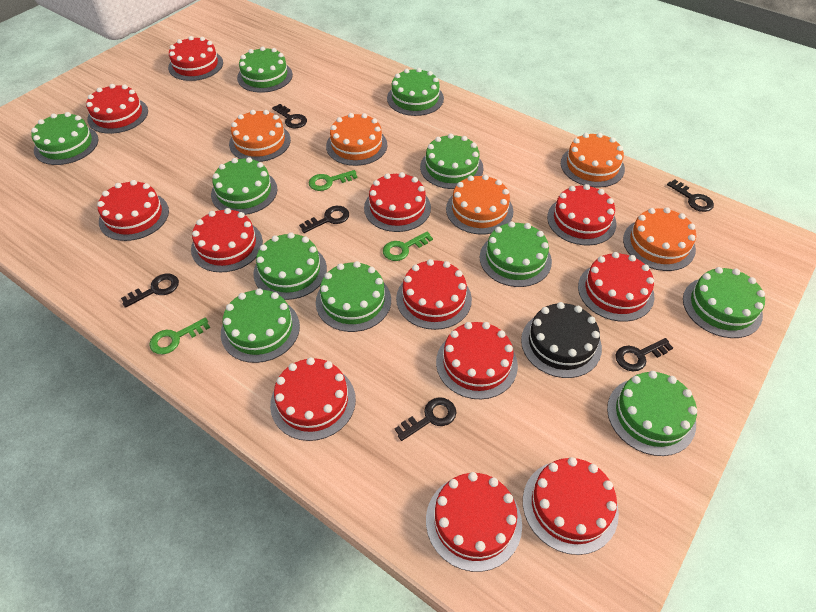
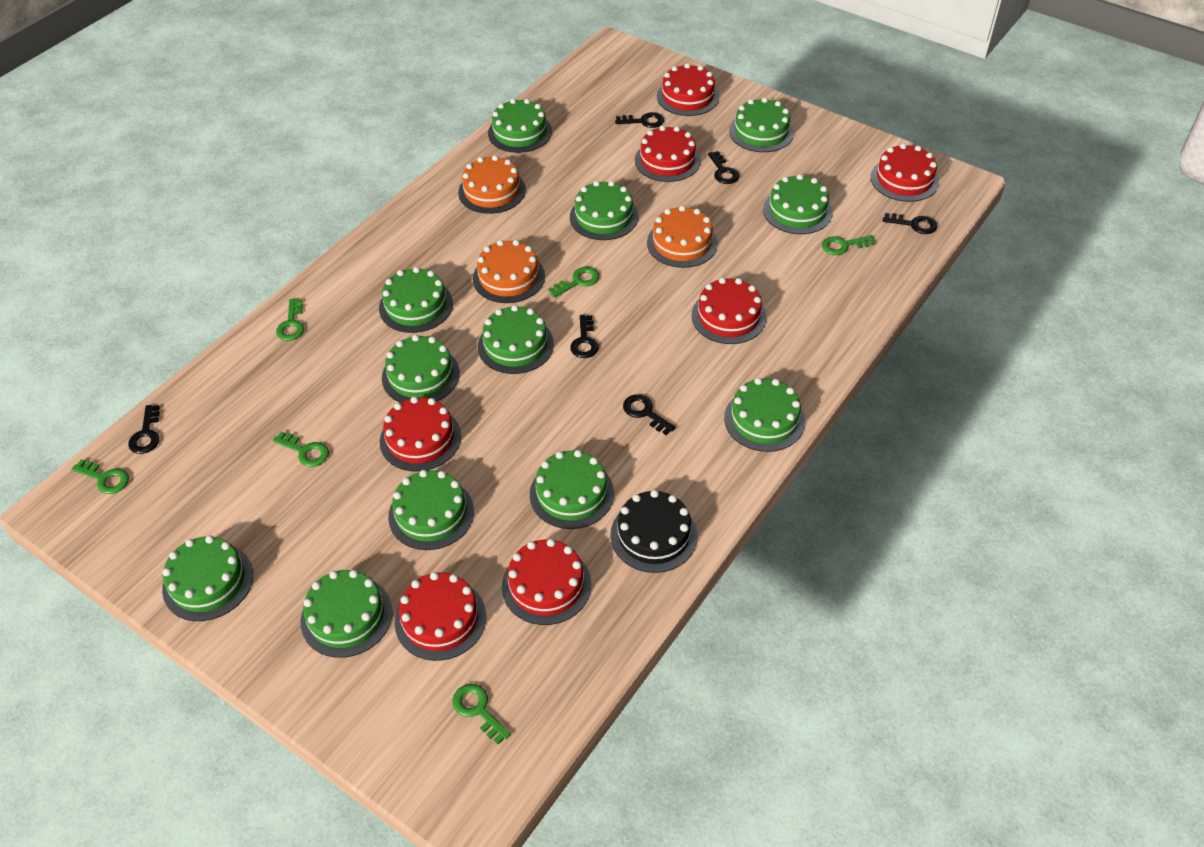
green cake: [31,112,99,165] [211,157,278,215] [221,288,300,363] [237,46,293,93] [253,232,327,300] [316,261,391,332] [387,68,444,116] [420,134,483,189] [480,221,552,287] [607,371,697,456] [683,267,765,338] = 11 -> [162,535,253,621] [301,570,393,658] [379,267,453,333] [382,335,460,402] [388,470,474,550] [478,305,554,374] [488,99,552,153] [530,450,614,529] [570,181,639,240] [724,378,805,452] [729,97,794,152] [763,174,833,234] = 12
green key: [149,318,210,354] [309,170,357,191] [383,231,433,261] = 3 -> [72,459,129,494] [273,431,329,467] [276,299,304,341] [452,684,511,744] [548,267,599,298] [822,235,875,255] = 6
orange cake: [229,110,291,162] [326,113,387,166] [446,175,513,235] [561,133,625,187] [623,207,696,271] = 5 -> [458,155,526,214] [473,240,545,303] [647,205,718,268] = 3
red cake: [86,84,148,134] [97,180,169,241] [168,36,223,81] [191,208,263,272] [270,357,356,441] [364,172,431,232] [396,259,472,330] [426,472,522,572] [436,322,518,399] [523,457,619,555] [547,184,617,245] [578,252,654,322] = 12 -> [380,396,461,471] [395,572,486,661] [502,539,591,625] [635,126,701,182] [657,63,719,116] [692,278,766,344] [871,144,939,202] = 7

